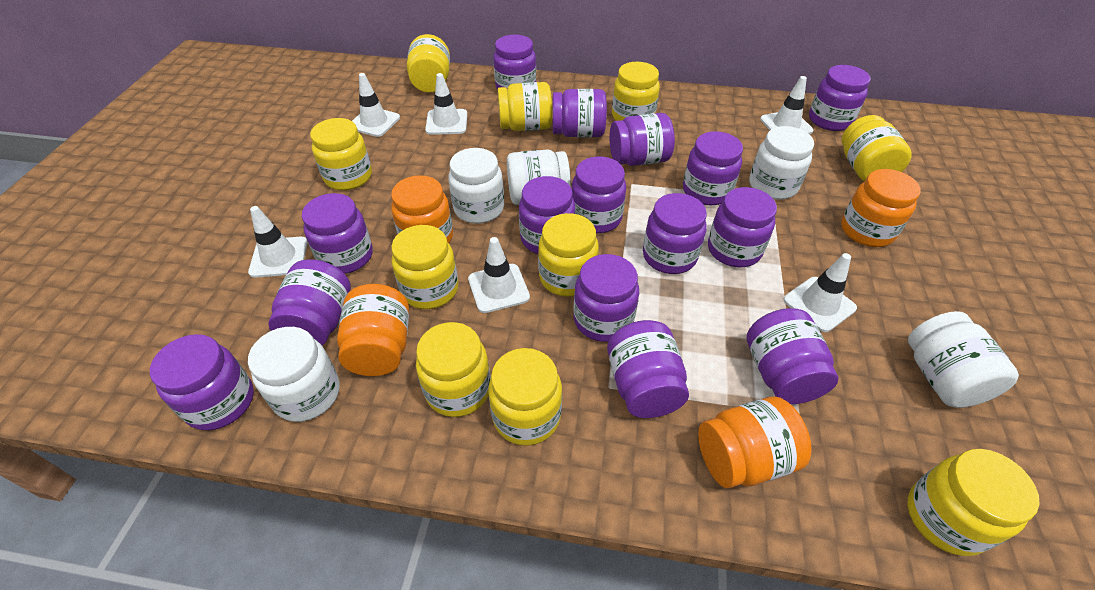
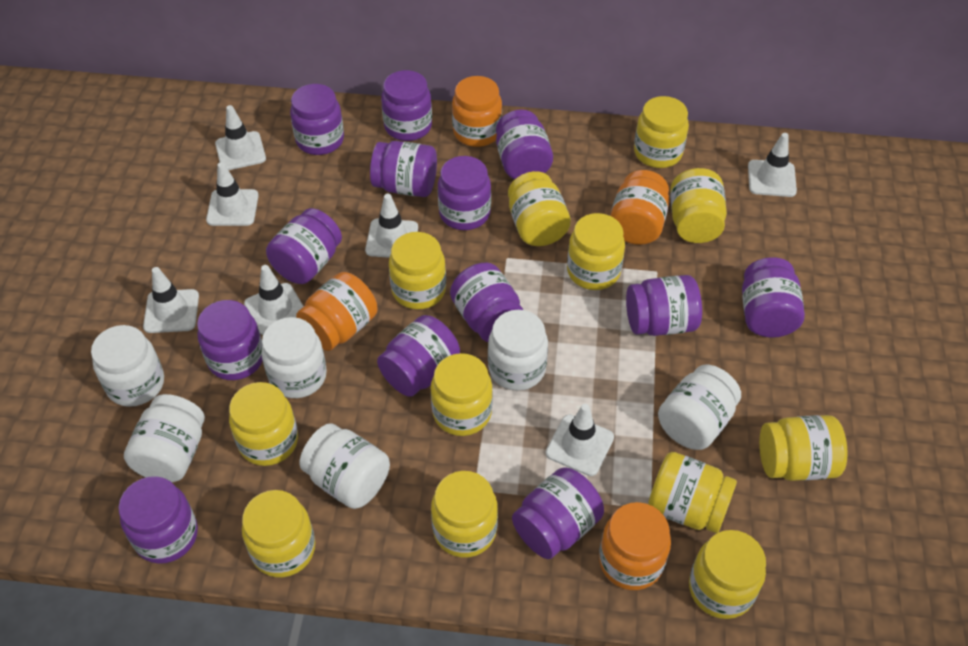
purple jar: [150,334,254,431] [268,259,351,345] [302,193,373,274] [493,35,536,90] [519,176,575,254] [553,89,607,137] [572,157,626,233] [573,254,639,342] [607,320,689,418] [610,113,675,166] [643,193,707,274] [683,131,743,205] [708,187,777,267] [747,308,839,404] [809,65,871,131] = 15 -> [118,476,198,564] [197,300,263,380] [266,208,342,284] [290,84,344,155] [370,141,437,197] [377,315,460,397] [381,70,432,141] [438,156,491,230] [450,263,523,342] [496,110,553,179] [512,467,604,559] [626,275,702,336] [742,257,805,338] = 13
white jar: [248,327,340,422] [448,148,504,224] [507,149,571,205] [749,126,814,200] [908,311,1019,408] = 5 -> [91,325,164,407] [124,394,205,482] [261,317,327,398] [299,423,390,509] [488,310,548,391] [658,364,741,450] = 6
white traffic cone: [248,206,308,278] [352,73,400,137] [425,73,467,135] [468,237,530,313] [760,76,813,134] [783,253,857,332] = 6 -> [143,267,199,333] [206,162,259,226] [215,105,266,170] [244,265,304,335] [365,194,418,258] [546,404,614,476] [748,133,797,197] = 7
yellow jar: [310,118,372,190] [391,225,458,309] [407,34,450,92] [416,322,490,417] [488,348,562,446] [498,82,552,131] [538,213,599,297] [612,62,660,121] [842,115,912,182] [907,449,1039,556] = 10 -> [229,382,298,466] [242,490,315,577] [389,232,446,310] [431,353,493,436] [431,471,498,558] [508,171,571,246] [567,213,625,290] [634,96,689,168] [648,452,737,533] [670,168,727,243] [689,530,766,619] [759,415,848,481] = 12

